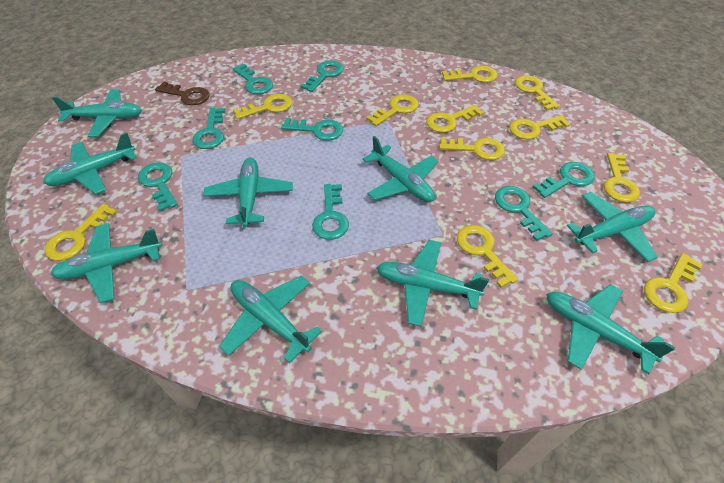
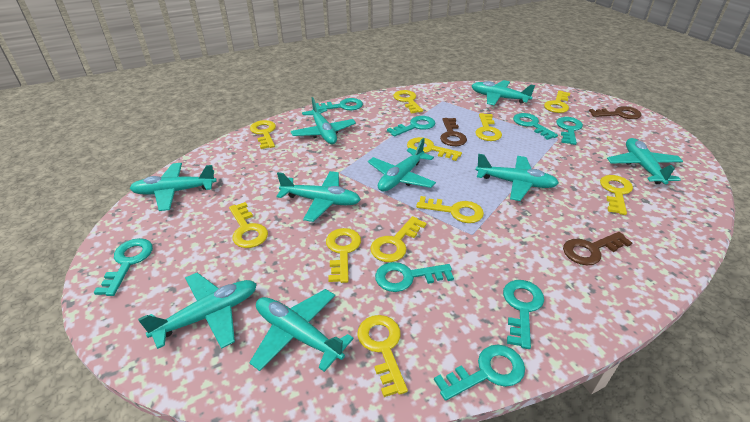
brown key: [155,82,210,105] = 1 -> [440,118,467,146] [563,232,632,265] [589,106,641,119] = 3

